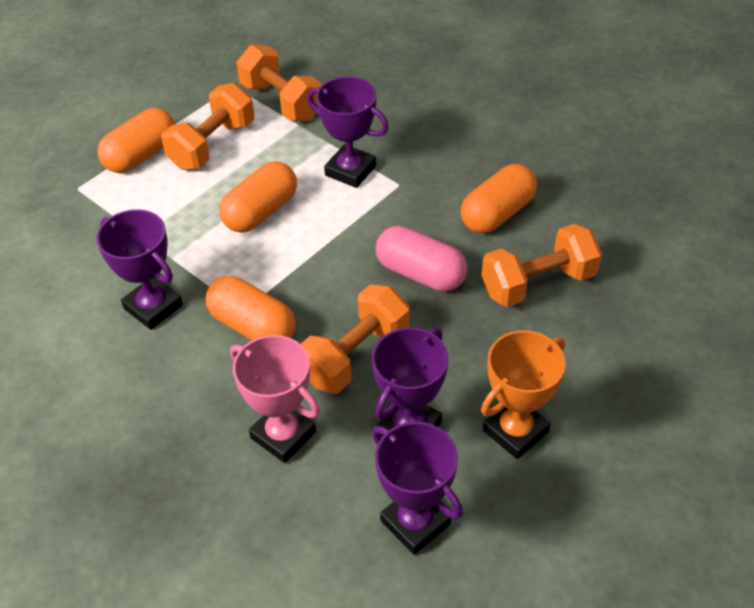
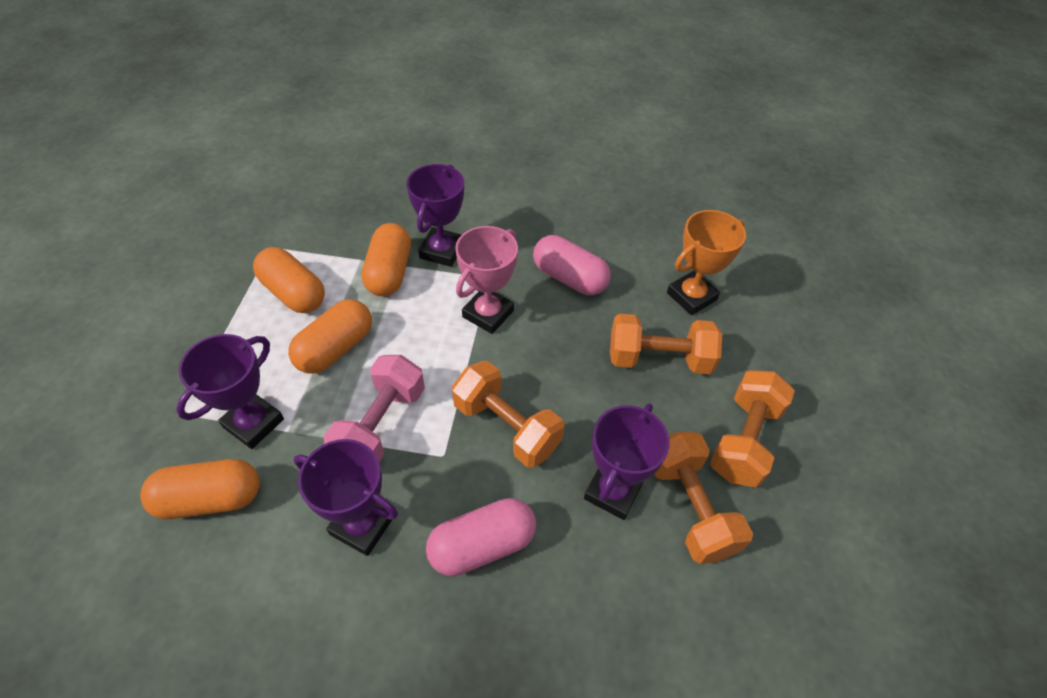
pink capsule: [375,226,467,291] = 1 -> [426,498,536,576] [533,235,611,295] = 2
pink dumbbell: none = 0 -> [324,355,425,462] = 1

